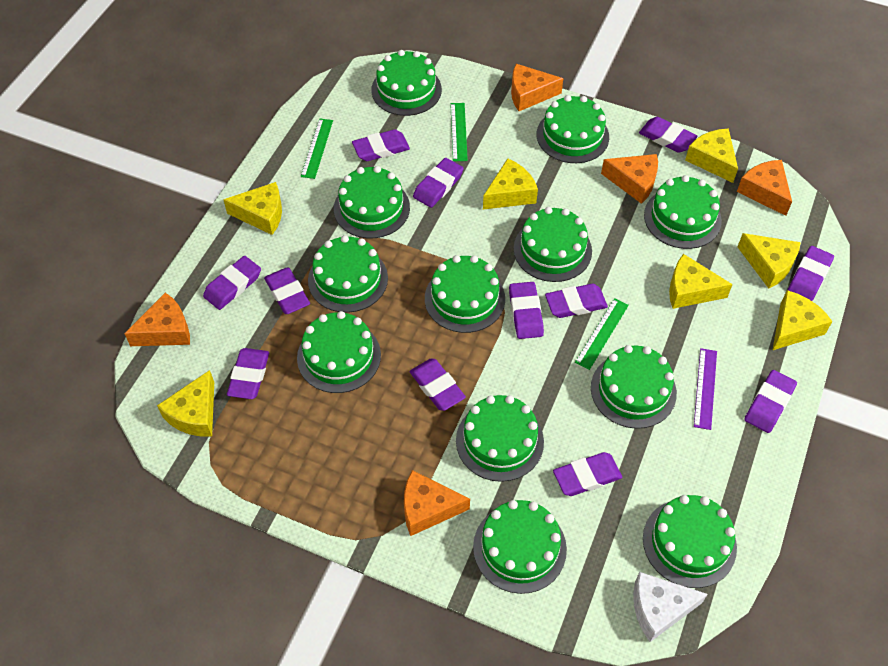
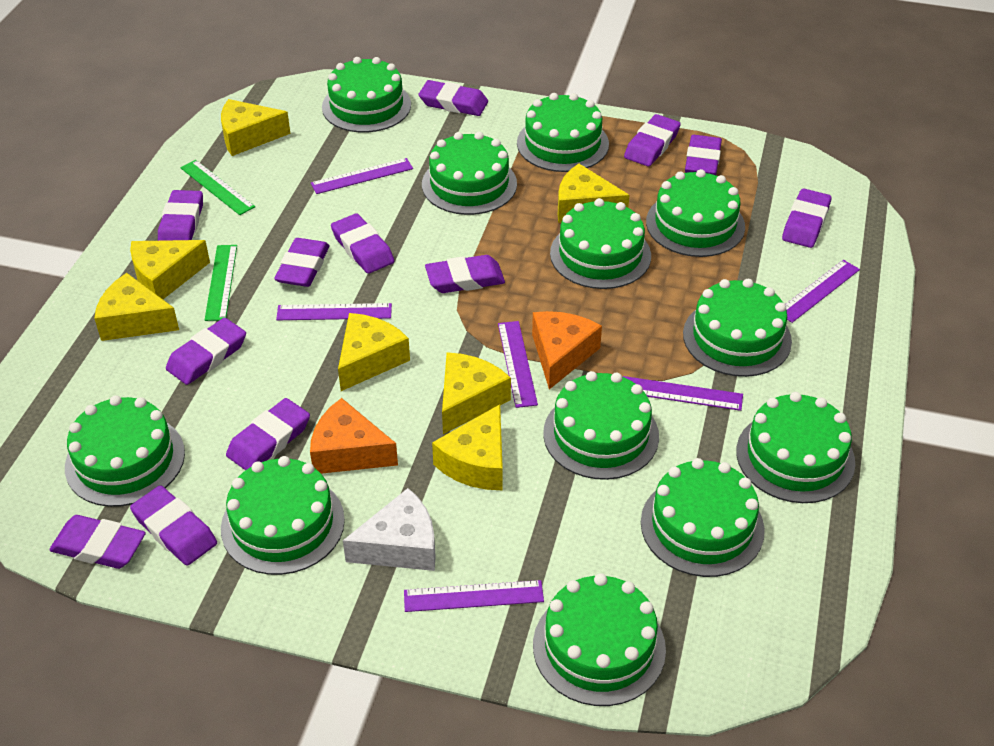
green ruler: [301,118,333,179] [450,103,468,161] [575,298,629,370] = 3 -> [180,160,255,215] [205,245,237,321] = 2
orange cheese: [124,292,190,346] [404,470,470,536] [511,64,564,111] [601,154,658,204] [737,160,792,216] = 5 -> [310,398,398,474] [532,311,602,389] = 2
purple ruler: [694,348,717,430] = 1 -> [276,303,392,320] [311,158,413,194] [404,580,544,612] [498,321,538,408] [623,376,743,411] [785,260,860,323] = 6

